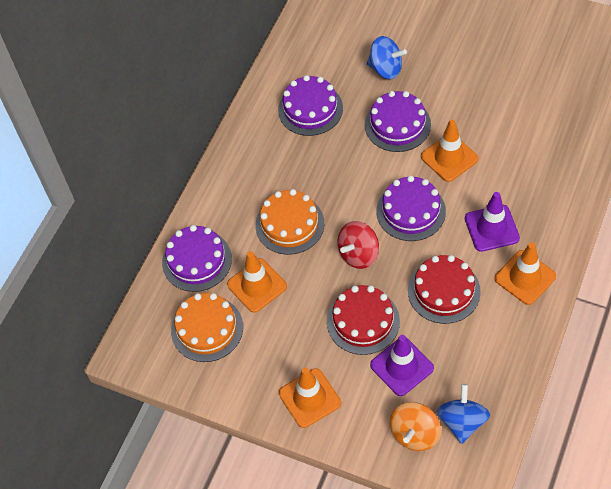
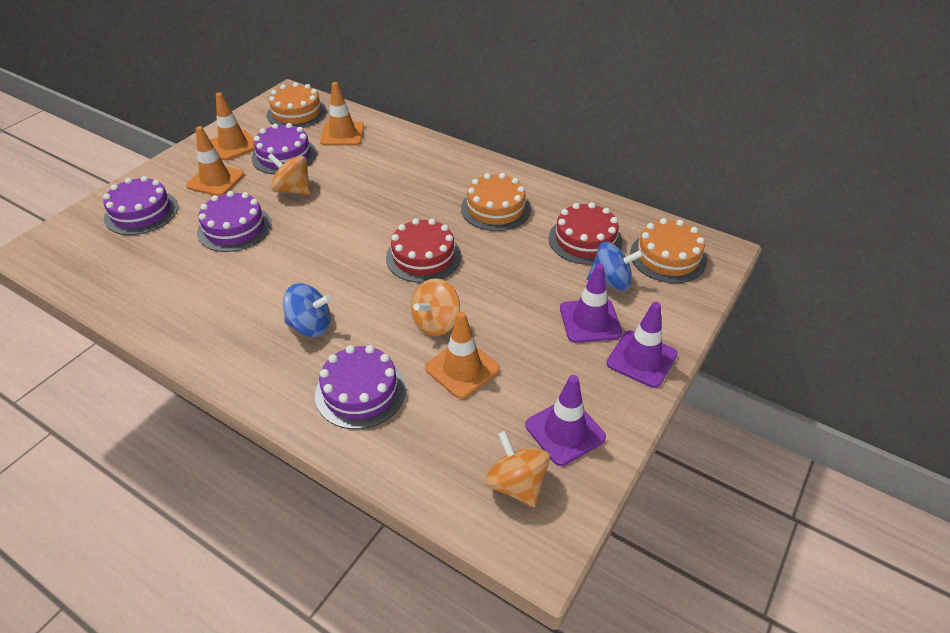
orange cake: [171,293,243,362] [256,189,324,255] = 2 -> [267,82,327,128] [461,173,531,231] [630,218,707,283] = 3
orange spinning top: [390,402,441,451] = 1 -> [268,153,311,195] [411,278,460,336] [485,431,550,508] = 3
purple traffic cone: [370,335,434,396] [465,192,520,252] = 2 -> [525,375,606,466] [560,264,622,343] [607,302,678,388] = 3
red spinning top: [337,221,379,269] = 1 -> none = 0

